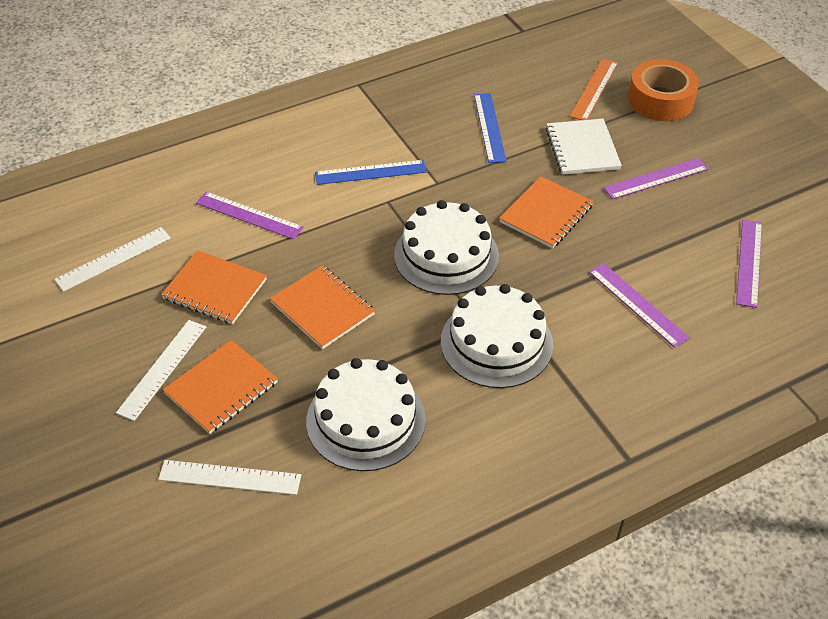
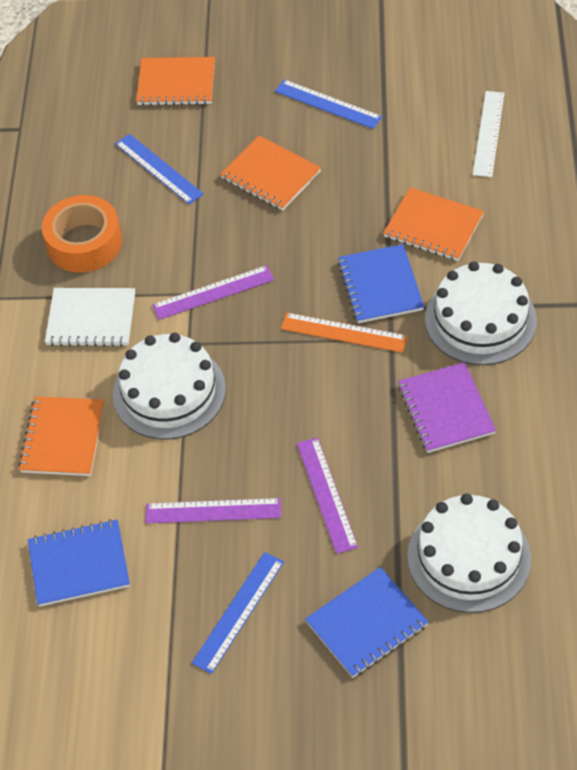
blue notebook: none = 0 -> [28,519,130,607] [305,567,429,678] [338,244,424,323] = 3
blue ruler: [315,160,427,185] [474,93,507,163] = 2 -> [115,134,204,205] [192,552,284,674] [275,79,382,129] = 3
purple notebook: none = 0 -> [398,362,496,453] = 1
purple ruler: [196,191,304,240] [589,263,690,348] [603,158,708,199] [736,220,762,308] = 4 -> [146,498,281,523] [152,265,274,320] [297,437,358,554] = 3
white ruler: [54,227,171,292] [116,320,206,421] [158,460,301,495] = 3 -> [473,91,504,177] = 1

